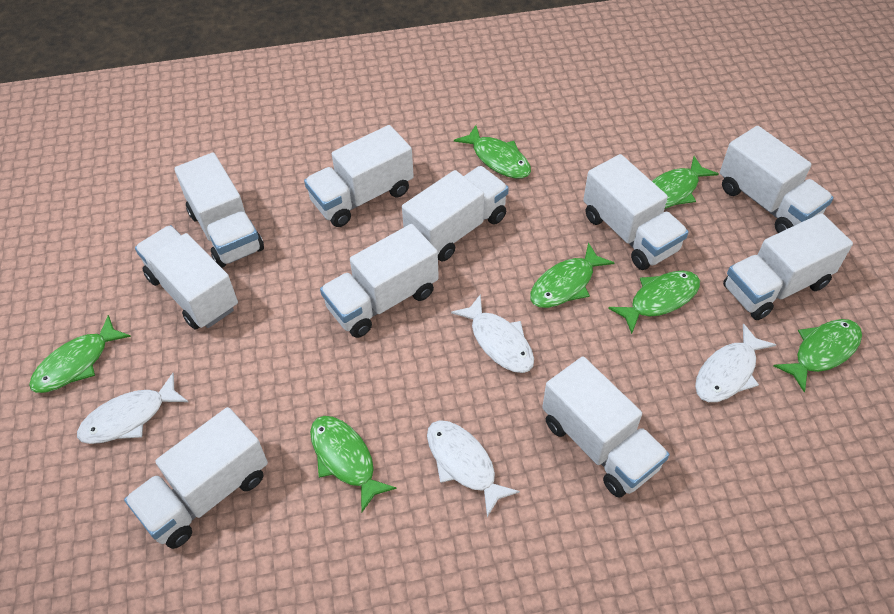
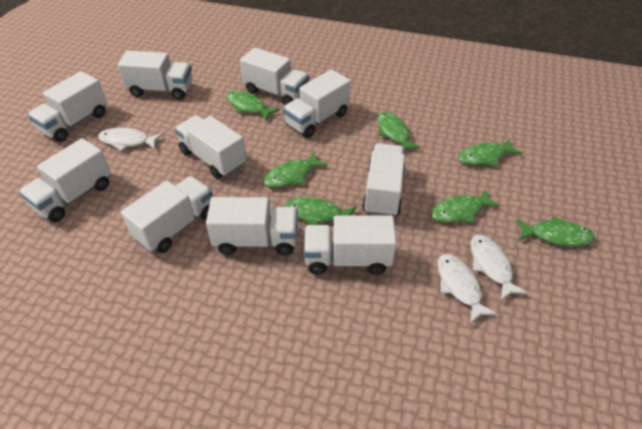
white fish: [77,373,188,444] [427,420,520,517] [451,294,534,373] [695,323,776,402] = 4 -> [98,128,163,151] [438,254,498,324] [471,235,528,301] = 3

